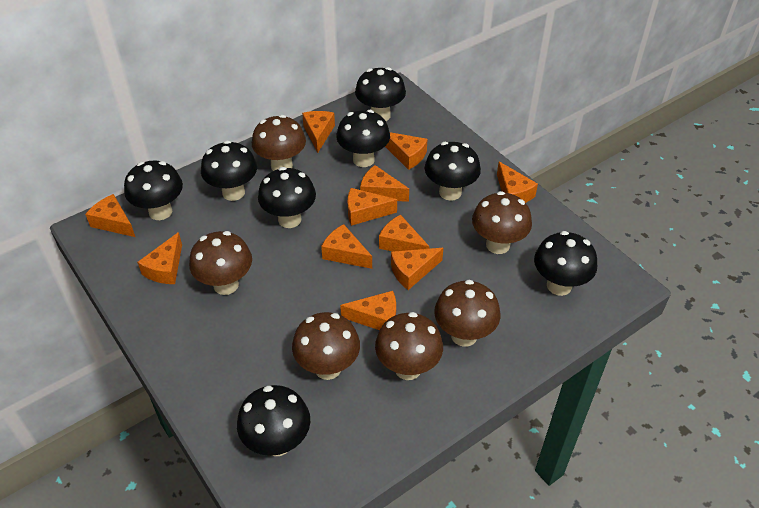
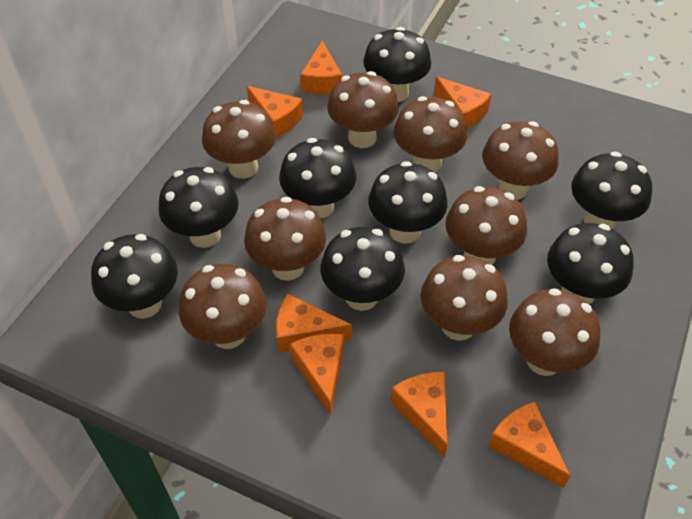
brown mushroom: [189,231,252,295] [252,115,306,171] [292,312,360,380] [375,312,443,380] [434,280,500,347] [472,191,532,254] = 6 -> [179,264,267,349] [202,100,276,179] [244,197,326,281] [327,71,399,148] [394,96,467,173] [421,255,508,341] [446,186,527,265] [482,121,559,200] [509,288,600,376] = 9
orange cheese: [85,194,135,237] [137,232,182,284] [302,111,335,153] [321,224,372,269] [340,291,396,330] [348,188,397,226] [360,165,409,202] [379,215,430,252] [385,132,428,170] [391,248,443,290] [497,162,538,203] = 11 -> [246,86,303,137] [276,294,352,352] [290,334,344,416] [300,41,342,94] [391,372,448,458] [434,77,491,128] [488,402,570,488] = 7

